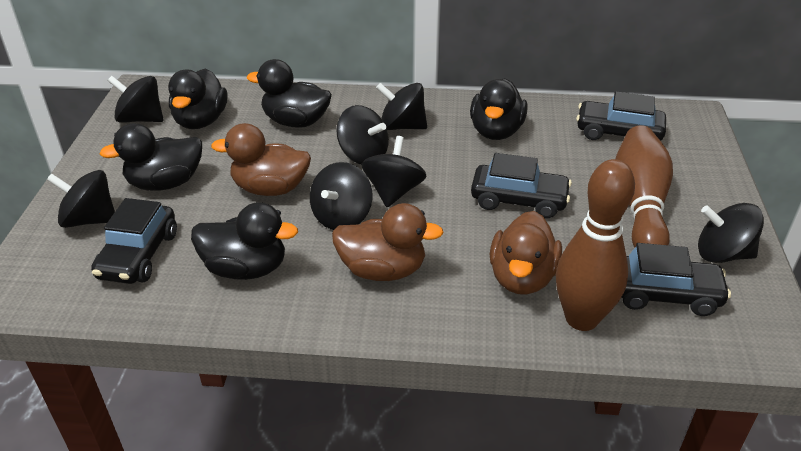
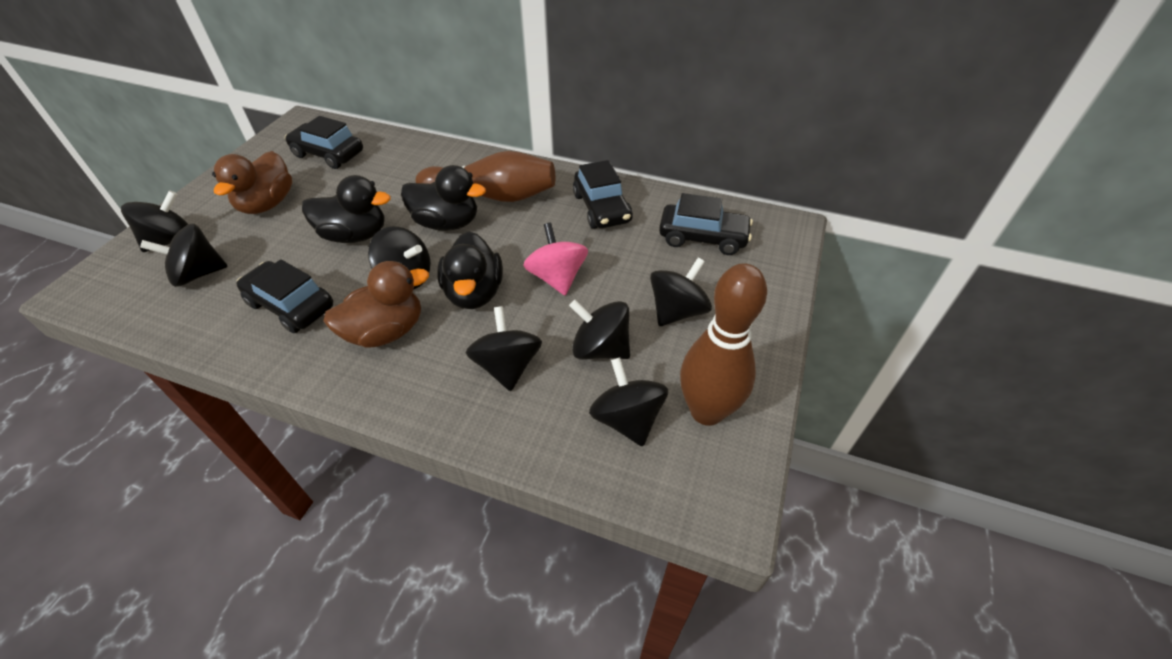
black duck: [99,123,202,191] [168,69,227,129] [191,202,298,280] [247,59,332,128] [470,78,528,140] = 5 -> [302,175,391,243] [401,165,486,231] [437,231,503,309] = 3
brown duck: [211,123,311,196] [332,203,444,281] [490,211,562,295] = 3 -> [212,151,292,214] [323,261,429,348] = 2
pink spinning top: none = 0 -> [523,223,588,295] = 1

